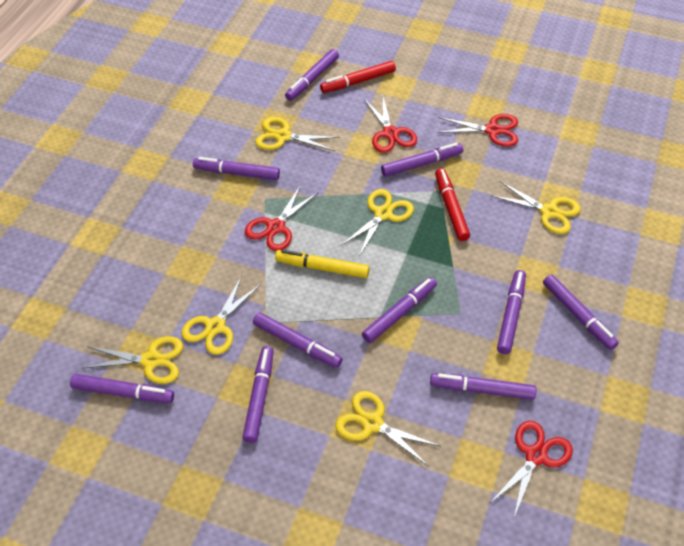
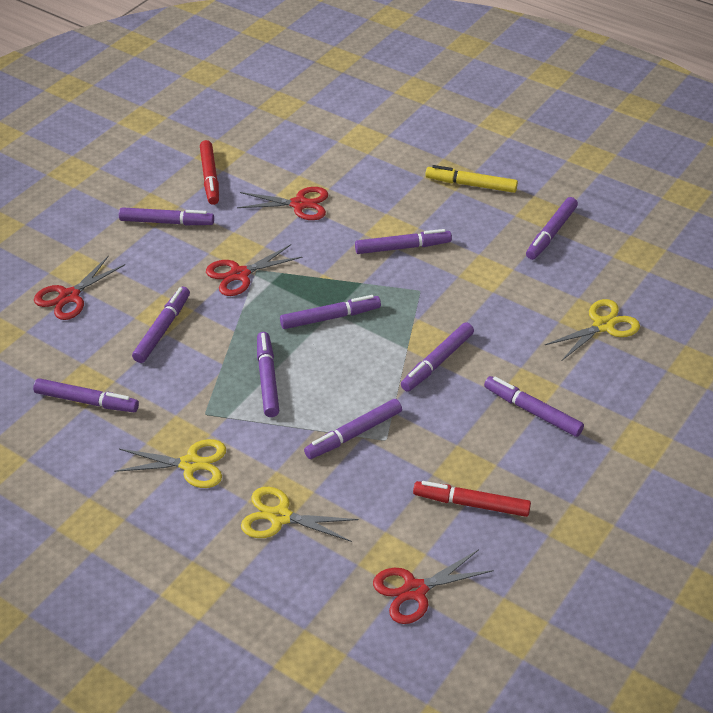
yellow scissors: [82,336,183,384] [182,276,261,355] [255,117,340,151] [336,391,440,467] [341,189,414,257] [491,181,581,234] = 6 -> [114,439,226,488] [241,487,359,542] [545,299,640,360] = 3

